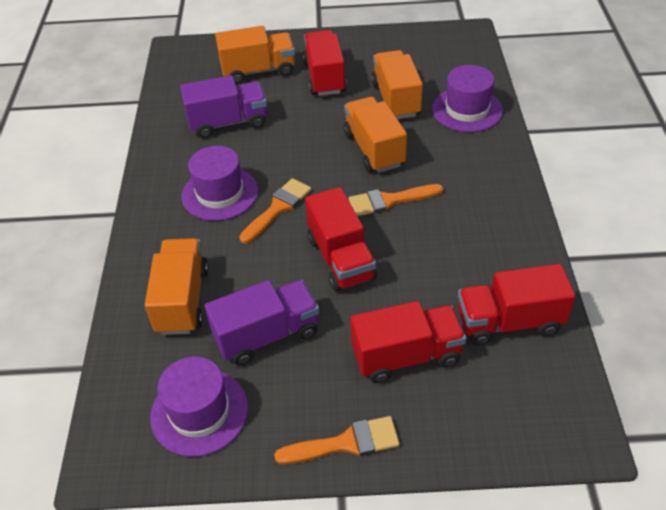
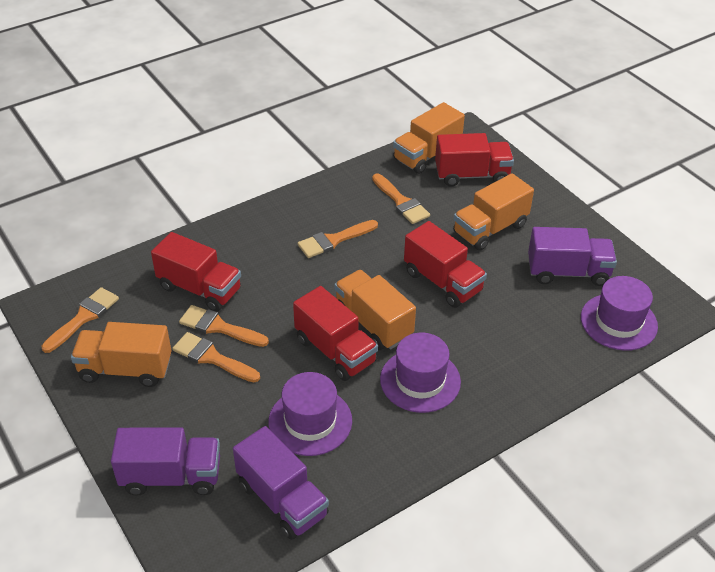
orange brush: [239,178,312,244] [274,416,400,464] [349,184,443,216] = 3 -> [42,287,119,353] [172,332,260,382] [179,305,269,347] [298,220,378,258] [372,173,430,224] = 5
purple truck: [180,75,267,138] [205,280,319,366] = 2 -> [111,427,220,496] [233,426,329,540] [528,227,617,286] = 3

